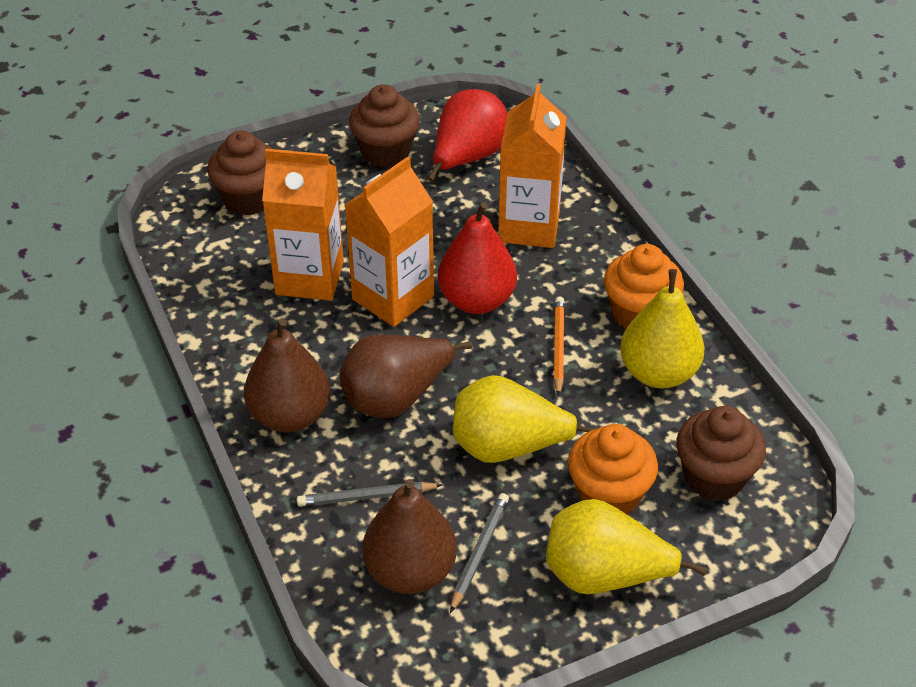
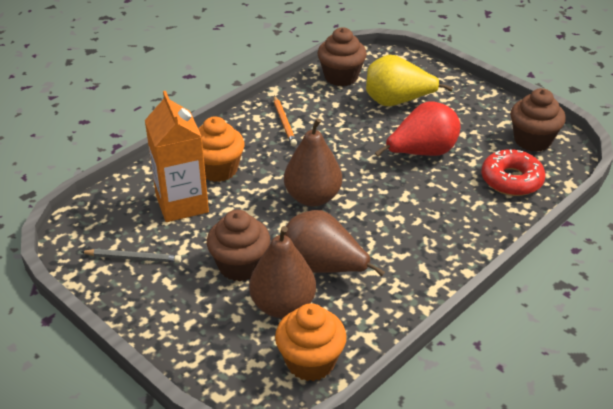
grey pencil: [297,482,442,507] [450,493,509,613] = 2 -> [80,249,181,263] = 1
orange carton: [262,149,344,301] [345,157,434,327] [498,84,567,248] = 3 -> [145,91,209,222] = 1
red donut: none = 0 -> [481,149,545,196] = 1
red pear: [428,89,507,181] [438,202,517,314] = 2 -> [375,101,460,157] = 1
yellow pear: [453,375,594,463] [546,499,707,594] [620,269,705,389] = 3 -> [366,55,453,106] = 1

